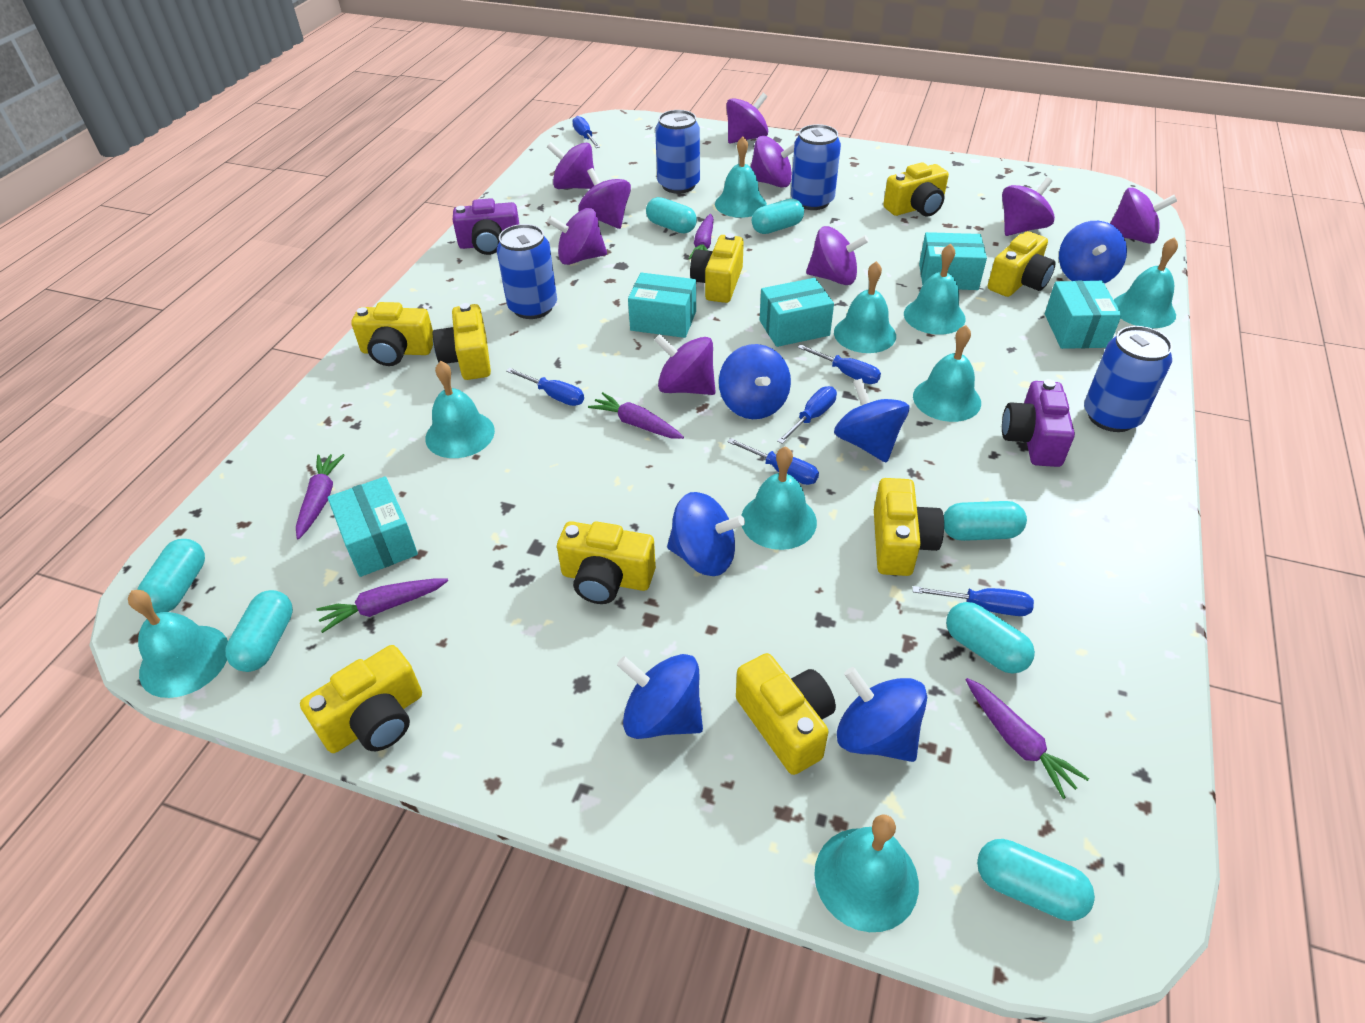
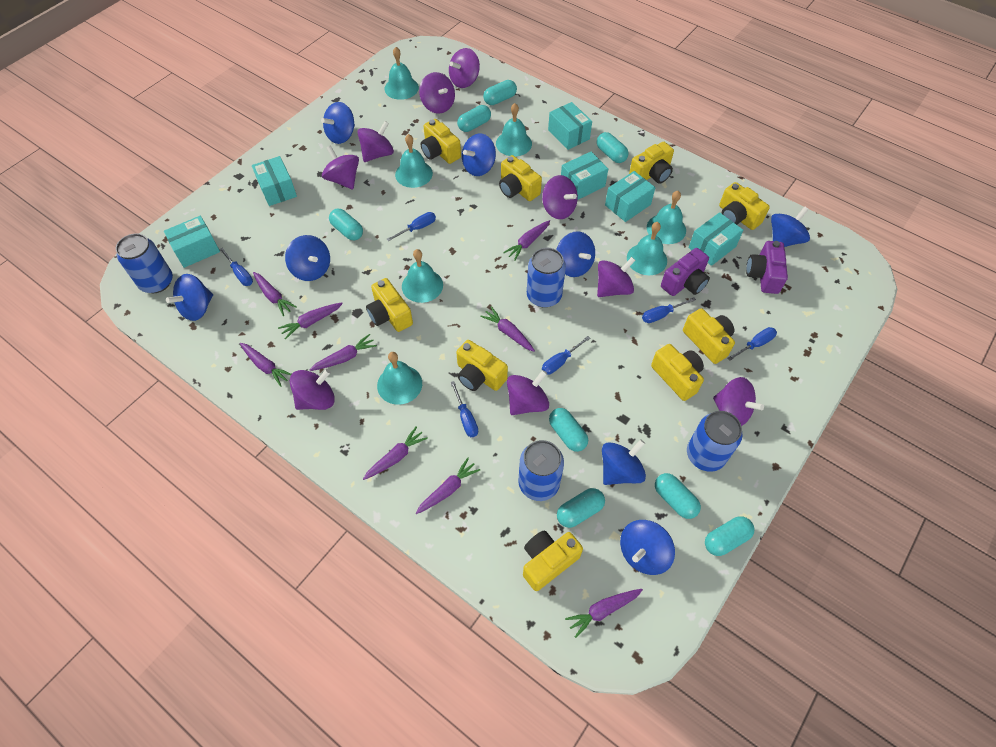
blue spinning top: [617,654,703,739] [667,492,745,576] [719,344,791,419] [834,378,909,463] [837,667,927,762] [1059,221,1127,284] = 6 -> [166,274,213,321] [285,235,330,281] [321,102,355,144] [462,133,496,176] [556,231,595,277] [602,439,646,485] [620,520,675,575] [771,206,810,247] = 8
purple carrot: [296,454,345,539] [316,578,448,633] [588,392,684,439] [688,214,714,260] [965,678,1089,799] = 5 -> [240,343,291,387] [253,272,297,316] [278,303,343,340] [310,334,377,371] [363,426,428,480] [416,458,480,514] [480,306,535,352] [503,220,550,261] [565,589,643,638] = 9
turquoise bell: [128,590,228,698] [425,361,495,458] [715,136,767,218] [741,446,817,550] [814,815,919,932] [834,261,896,353] [904,244,965,335] [913,325,981,422] [1114,237,1178,328] = 9 -> [377,352,422,405] [385,47,419,100] [395,134,433,188] [402,249,443,303] [496,103,532,156] [627,222,667,275] [647,191,686,244] = 7
turquoise box: [328,476,418,577] [628,273,696,338] [759,278,834,347] [919,232,987,290] [1045,281,1122,349] = 5 -> [164,216,220,268] [252,156,297,206] [548,102,592,150] [561,152,608,199] [605,171,655,222] [688,212,743,266] = 6
turquoise capsule: [137,539,205,613] [225,590,293,672] [646,197,697,233] [752,199,804,234] [944,501,1027,541] [946,602,1035,674] [977,839,1095,921] = 7 -> [329,208,363,240] [457,105,491,132] [483,80,517,105] [549,408,588,452] [557,488,605,528] [597,132,629,163] [655,473,701,519] [705,516,754,556] = 8

